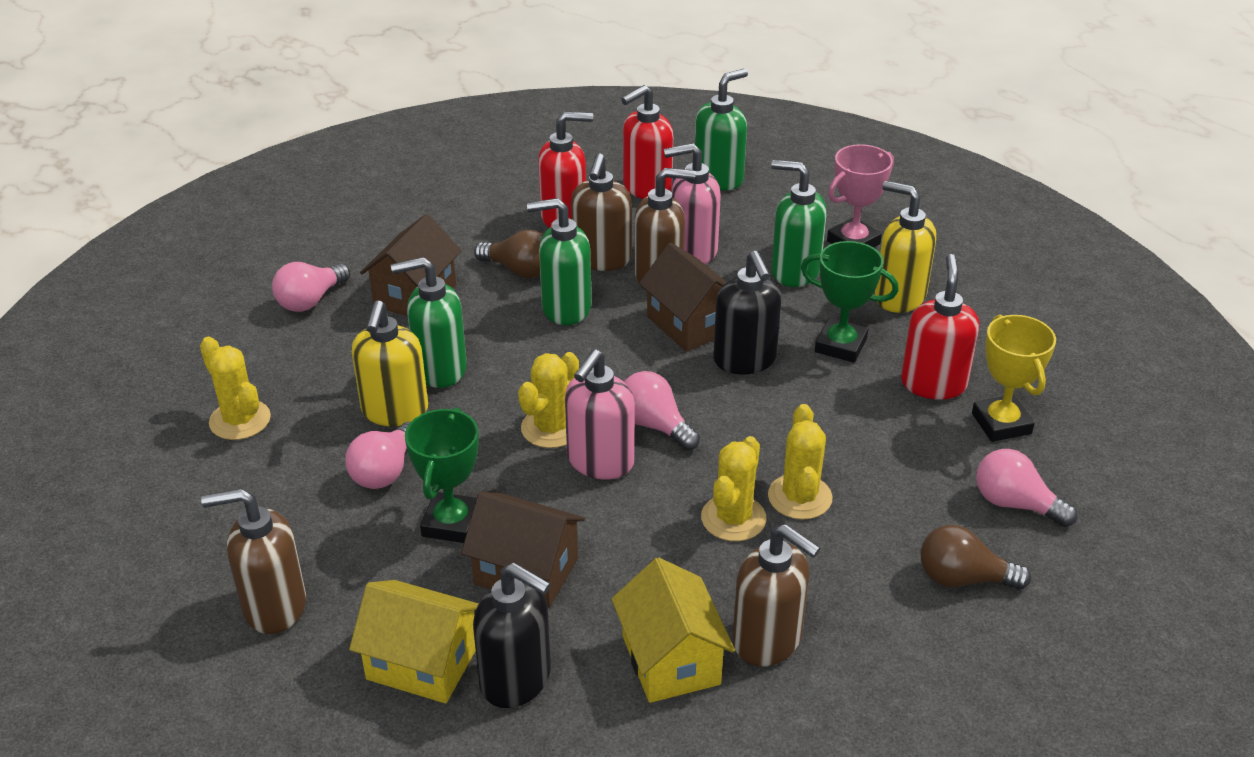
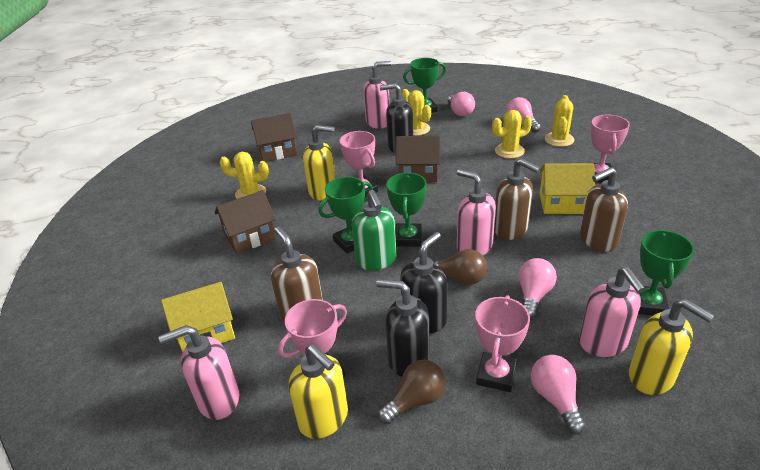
black soap dispenser: [473,563,551,708] [713,251,782,374] = 2 -> [376,279,429,377] [380,83,414,153] [400,232,447,333] = 3
brown soap dispenser: [201,488,306,634] [571,154,632,271] [635,168,696,283] [732,524,821,666] = 4 -> [271,227,323,322] [494,158,541,240] [580,167,628,251] = 3
green soap dispenser: [391,257,467,388] [527,198,591,325] [695,69,748,190] [771,160,827,287] = 4 -> [352,190,396,270] = 1
green trophy: [405,407,479,543] [801,241,899,363] = 2 -> [318,177,373,254] [386,173,427,247] [403,58,446,113] [638,229,694,316] = 4
pink soap dispenser: [565,349,635,480] [664,143,721,264] = 2 -> [158,325,239,420] [363,61,391,129] [457,169,496,255] [579,267,645,357] = 4
pink trophy: [827,144,894,248] = 1 -> [278,299,347,377] [340,131,378,197] [475,295,530,392] [591,115,630,182] = 4
red soap dispenser: [538,112,593,228] [621,85,673,199] [901,254,979,400] = 3 -> none = 0
yellow soap dispenser: [352,300,428,426] [875,181,936,313] = 2 -> [289,344,348,439] [303,125,336,201] [629,299,714,395] = 3
yellow trophy: [972,315,1056,442] = 1 -> none = 0

